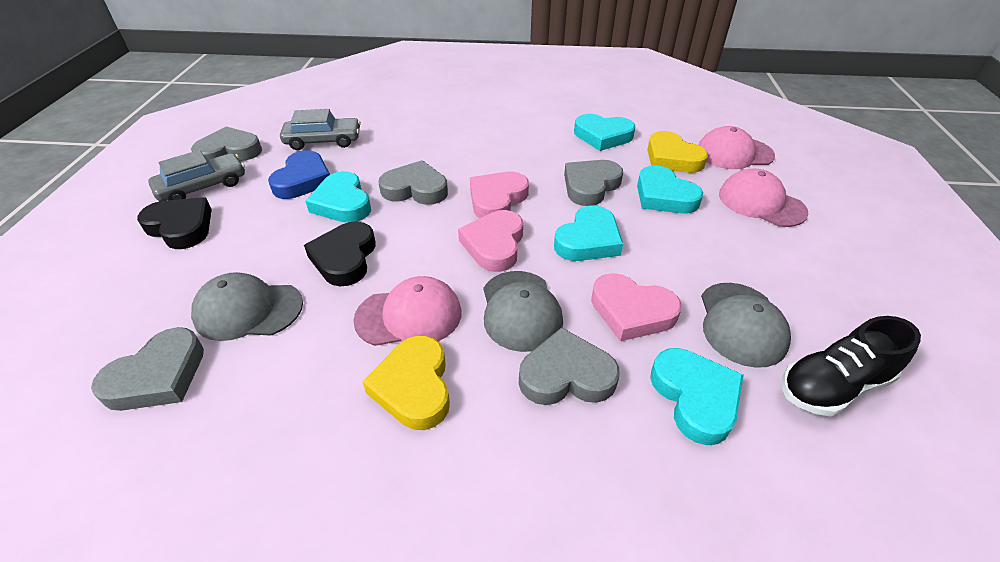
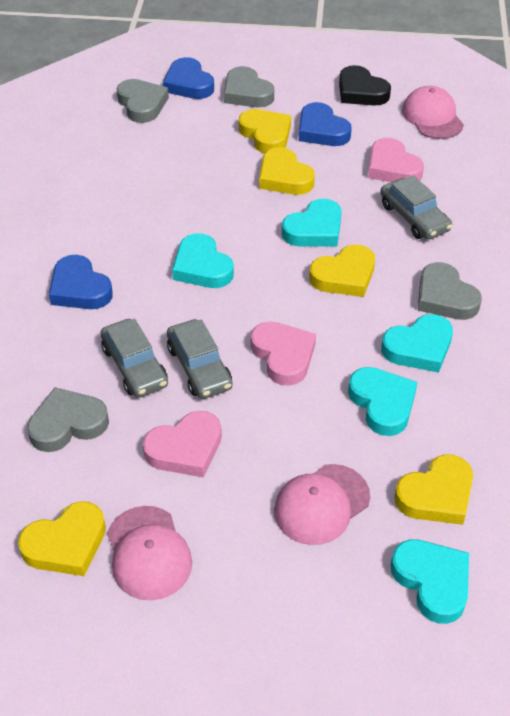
black heart: [137,197,212,249] [304,221,376,286] = 2 -> [339,65,391,106] = 1
black shoe: [782,316,921,417] = 1 -> none = 0
blue heart: [268,150,330,199] = 1 -> [49,255,113,309] [163,57,214,99] [299,102,352,146] = 3
grey cap: [191,272,303,341] [483,271,563,352] [701,283,791,368] = 3 -> none = 0
grey car: [148,150,245,201] [280,109,361,150] = 2 -> [101,319,168,397] [167,319,233,399] [380,175,452,240] = 3
grey heart: [91,327,204,411] [191,127,262,161] [378,160,448,205] [519,327,620,405] [564,160,623,206] = 5 -> [27,387,109,452] [116,79,169,123] [224,66,274,107] [418,262,482,320] = 4
yellow heart: [363,336,450,430] [647,131,708,173] = 2 -> [18,501,106,576] [239,109,291,153] [259,147,315,195] [309,244,375,297] [395,454,473,525] = 5

